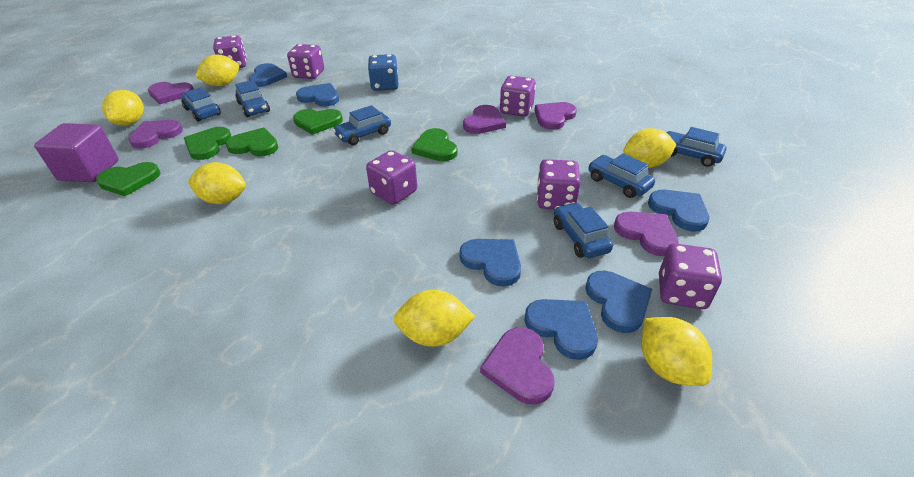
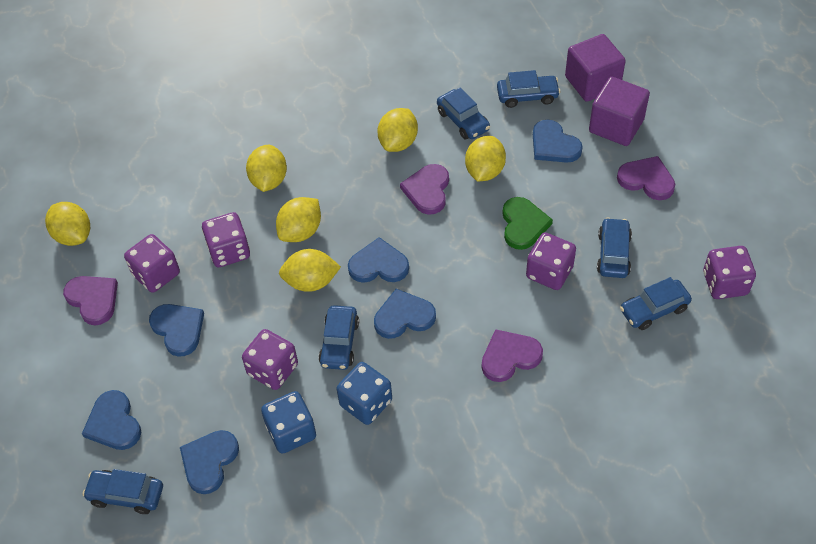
blue dice: [368,54,399,91] = 1 -> [261,391,316,454] [337,362,392,425] = 2
green heart: [96,162,160,196] [184,127,232,160] [226,127,278,156] [293,109,343,135] [411,128,458,161] = 5 -> [502,197,553,250] = 1
purple cube: [34,123,119,182] = 1 -> [565,34,626,102] [589,77,650,146] = 2
purple dice: [213,35,247,68] [287,44,324,79] [366,150,417,205] [500,76,536,117] [537,159,581,209] [659,243,722,309] = 6 -> [124,234,180,293] [202,212,250,267] [242,329,298,390] [526,233,576,290] [703,246,756,299] = 5
purple heart: [128,120,183,149] [148,82,194,104] [463,105,506,134] [480,327,555,405] [535,102,577,130] [614,212,678,256] = 6 -> [63,276,118,325] [400,164,449,215] [481,329,543,382] [617,156,675,200] = 4

